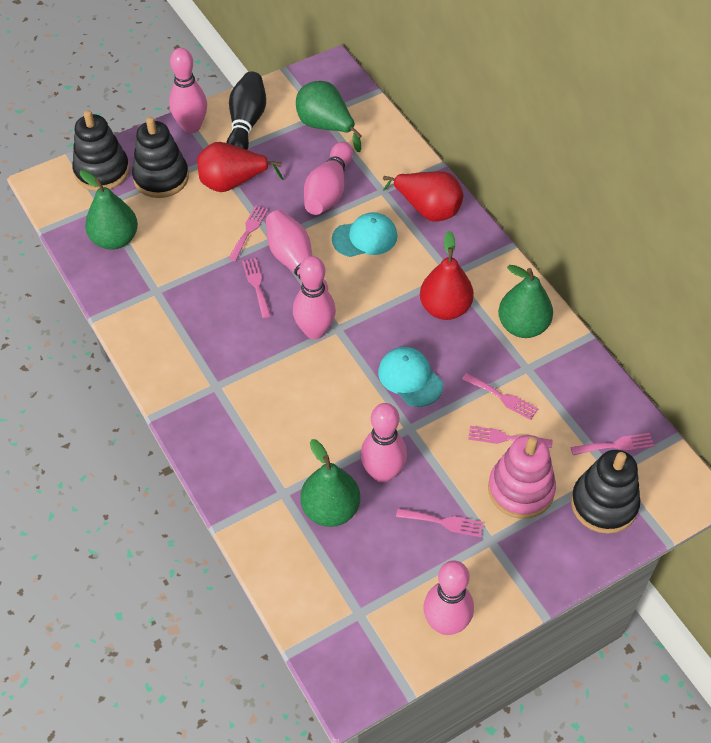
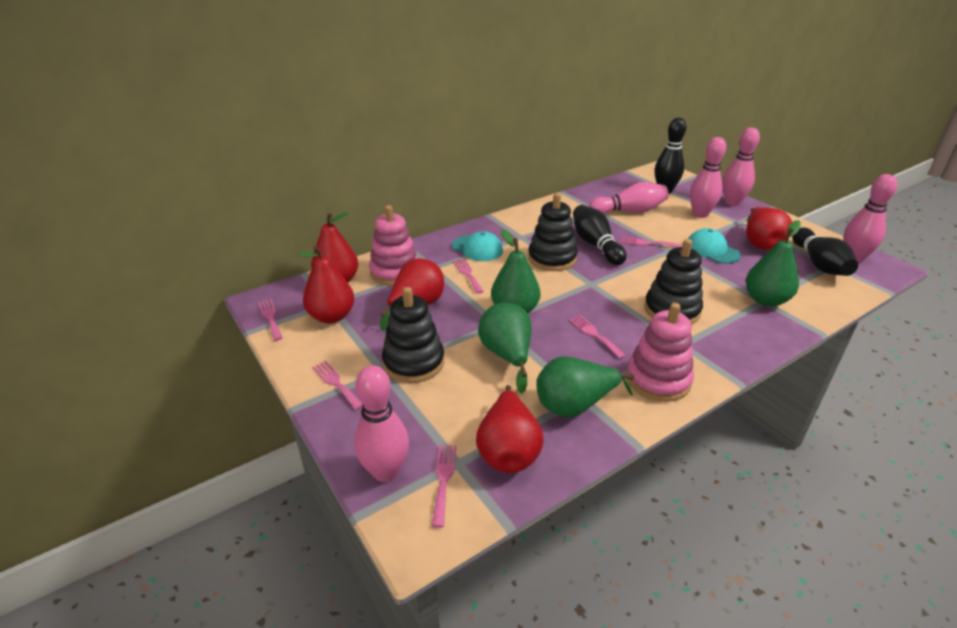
black bowling pin: [226,71,266,150] = 1 -> [573,205,626,265] [655,118,686,194] [792,228,858,276] = 3
pink bowling pin: [169,48,207,133] [266,210,328,290] [293,256,336,339] [304,142,353,215] [360,403,407,483] [423,561,474,635] = 6 -> [354,365,409,482] [589,182,669,214] [690,137,726,218] [722,127,760,206] [843,174,898,263] = 5
pink stacking toy: [488,435,556,519] = 1 -> [369,205,418,286] [626,303,694,402] = 2
red pear: [197,142,283,192] [383,171,463,222] [420,231,474,320] = 3 -> [297,246,354,323] [311,212,358,283] [380,258,444,331] [476,385,544,473] [746,207,792,250] = 5

